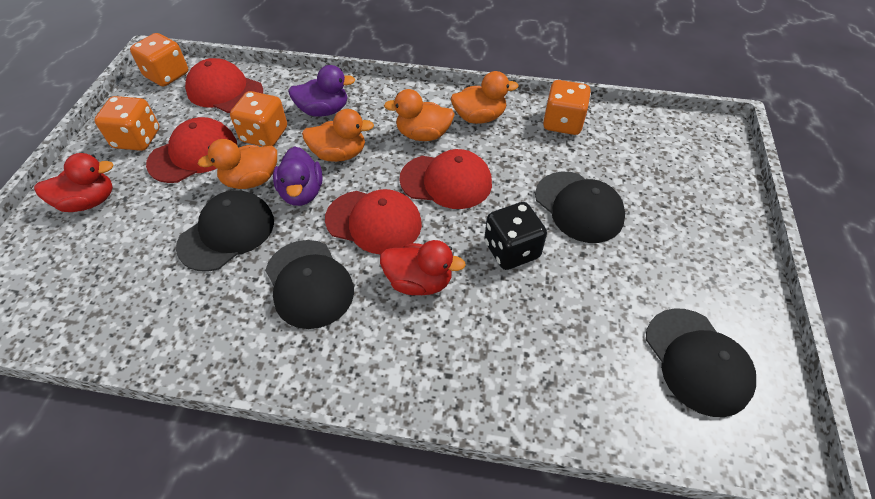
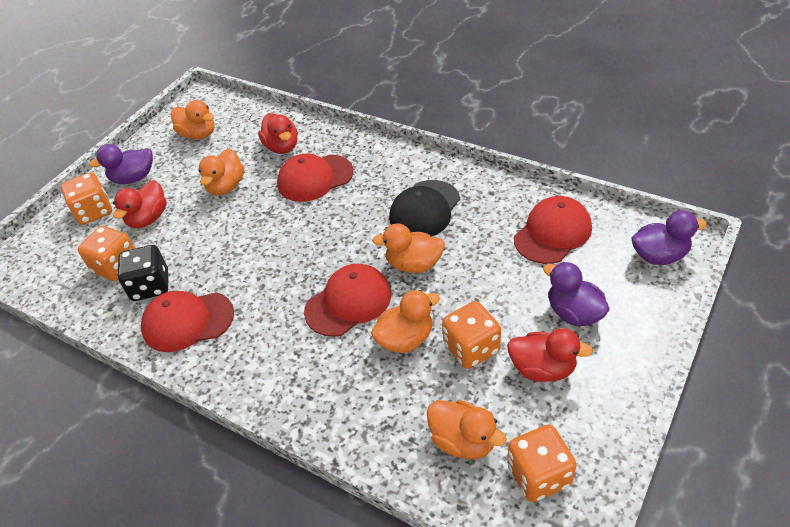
black cap: [176,190,274,272] [265,240,354,329] [535,172,625,243] [646,308,756,417] = 4 -> [389,180,460,236] = 1
orange duck: [198,139,277,189] [302,109,374,162] [384,89,455,141] [451,71,519,124] = 4 -> [171,100,214,140] [199,149,244,195] [371,290,440,353] [372,223,445,273] [427,400,507,460] = 5
purple duck: [273,146,322,206] [288,65,355,116] = 2 -> [89,144,153,184] [543,262,610,326] [632,210,707,265] = 3
red duck: [34,153,113,212] [380,240,466,295] = 2 -> [113,180,167,228] [258,113,298,154] [507,328,593,382] = 3

